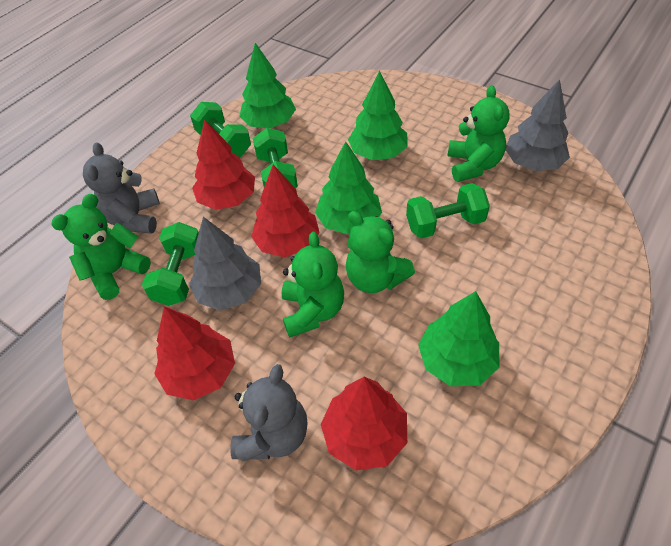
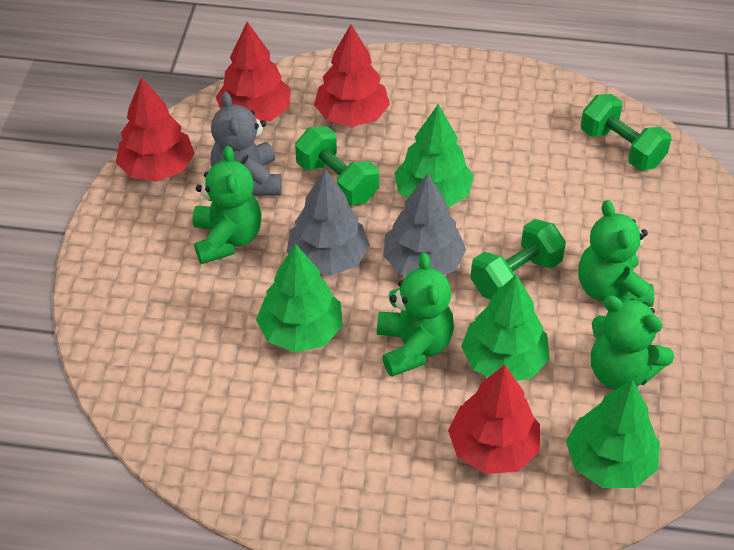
green dumbbell: [142,222,199,306] [190,102,251,157] [253,128,298,188] [406,183,490,239] = 4 -> [295,126,379,206] [471,219,566,299] [581,94,672,170] = 3
grey teddy bear: [83,142,160,234] [230,364,308,461] = 2 -> [211,92,282,196] = 1

